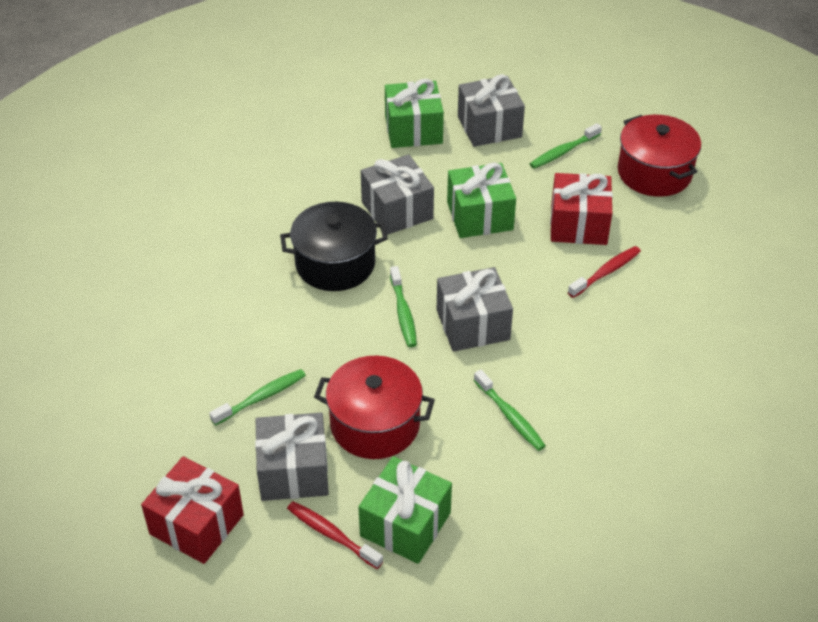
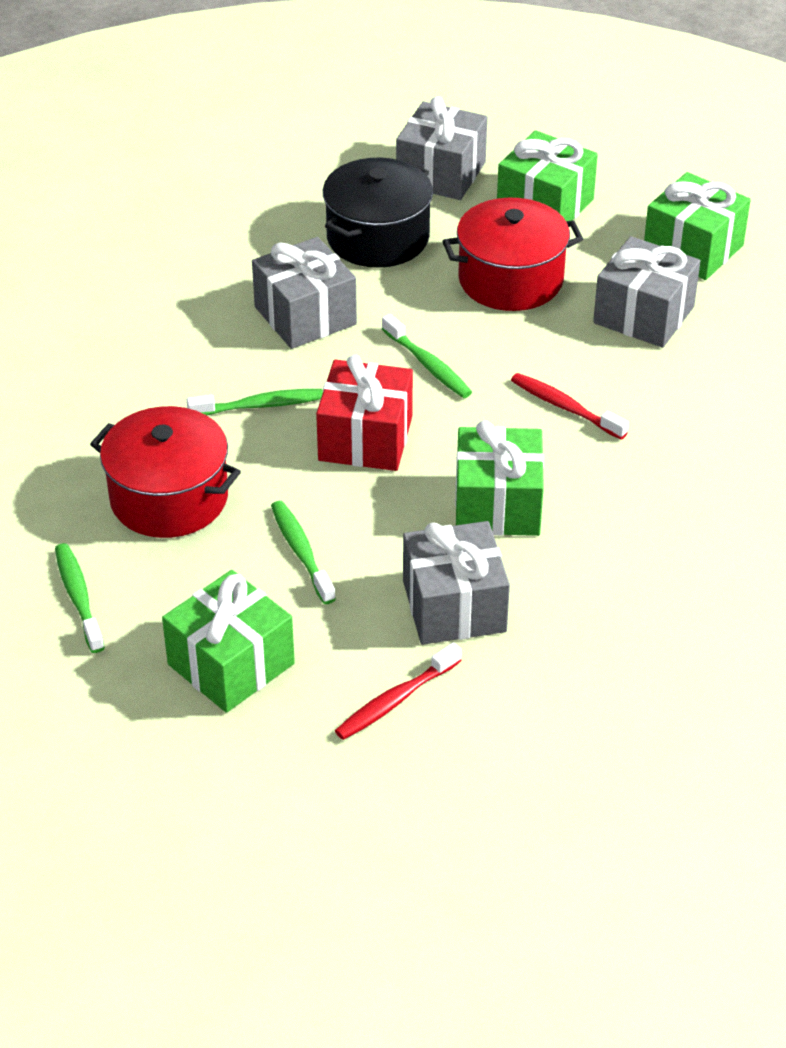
green gift: [358,456,452,564] [385,79,444,148] [447,162,516,238] = 3 -> [162,570,295,713] [455,421,544,536] [497,130,598,221] [644,172,751,280] = 4
red gift: [141,456,244,564] [550,173,613,245] = 2 -> [316,355,413,471] = 1

